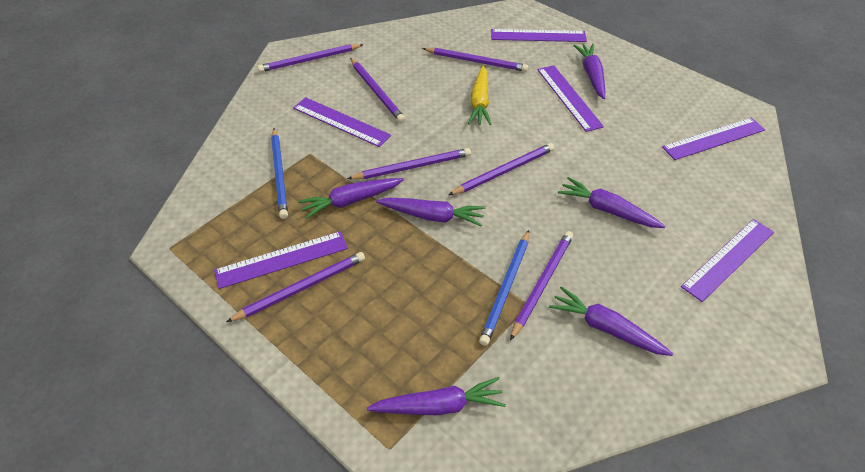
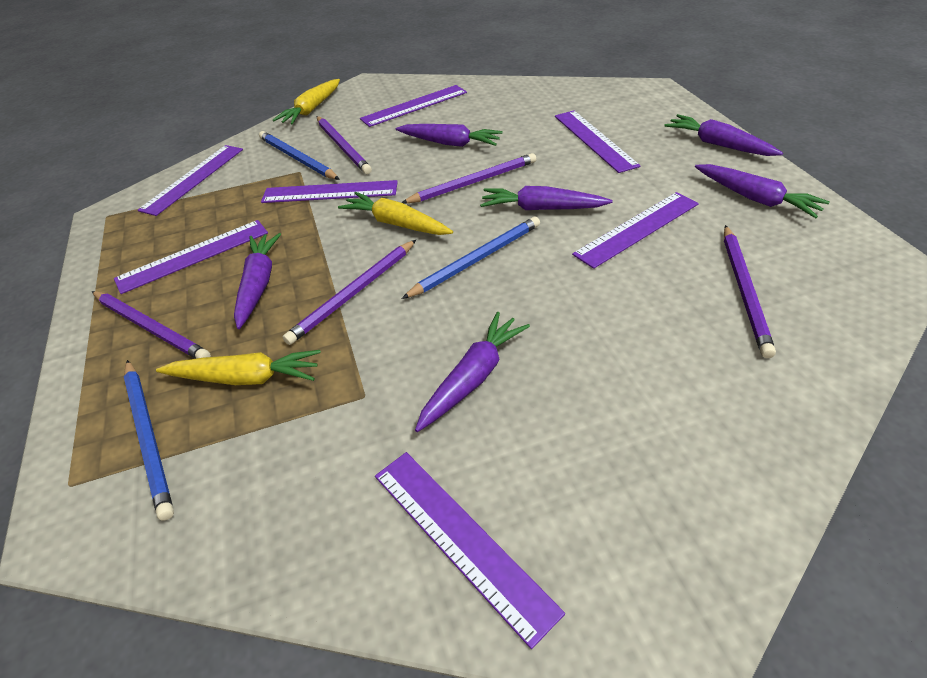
blue pencil: [271,128,288,219] [479,230,529,346] = 2 -> [124,360,174,521] [259,131,340,180] [402,217,540,299] = 3
purple pencil: [226,252,365,322] [257,44,364,73] [347,148,471,180] [350,58,405,122] [422,48,528,72] [449,143,555,195] [510,231,573,341] = 7 -> [92,291,211,359] [283,240,416,345] [317,116,372,174] [401,153,536,203] [724,225,776,358] = 5
purple ruler: [214,231,348,289] [293,97,391,147] [491,29,587,42] [537,65,604,132] [662,118,765,160] [681,219,774,302] = 6 -> [114,220,268,294] [138,145,243,216] [261,180,398,203] [360,85,467,127] [375,452,565,649] [555,111,641,173] [572,192,699,269] = 7
yellow carrot: [468,66,491,125] = 1 -> [156,350,321,385] [273,79,340,125] [338,192,453,235] = 3

